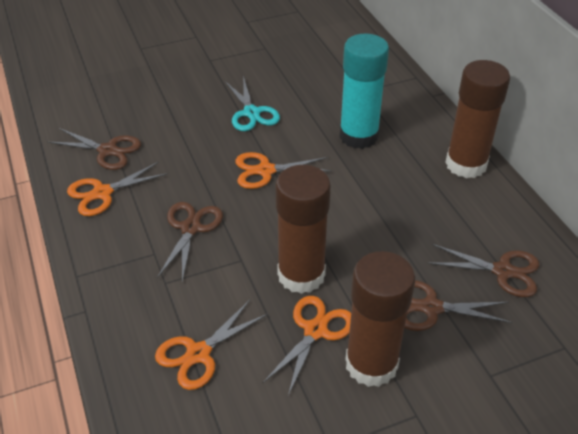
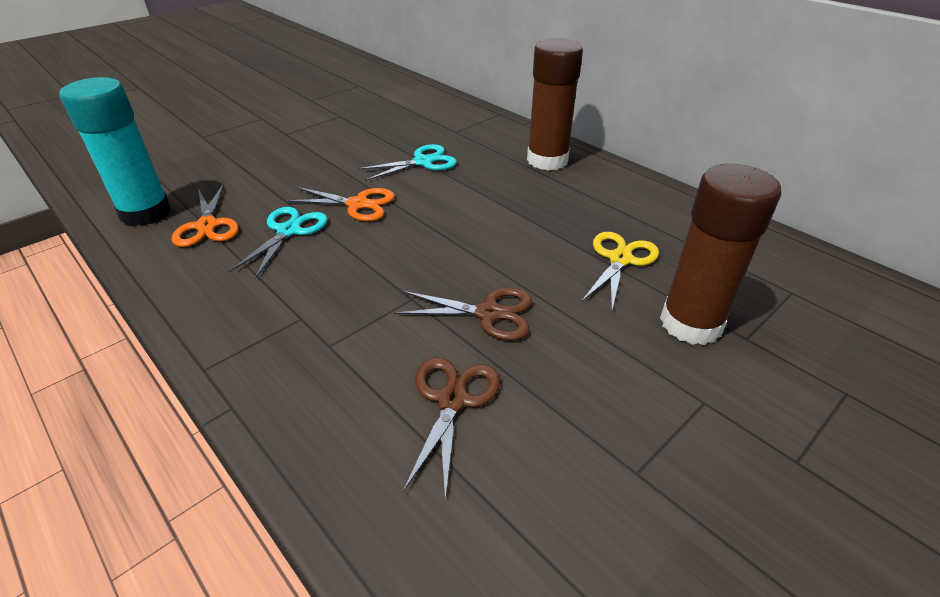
brown glue stick: [276,165,331,294] [345,251,415,387] [445,60,510,178] = 3 -> [527,38,583,171] [660,164,781,345] = 2
brown scissors: [47,128,141,170] [157,202,223,282] [404,280,513,331] [427,244,539,297] = 4 -> [394,288,532,341] [403,357,500,501] = 2
orange scissors: [67,162,168,216] [155,300,268,390] [235,152,332,189] [262,296,351,396] = 4 -> [172,184,239,247] [285,187,395,221] = 2
turquoise scissors: [225,76,280,131] = 1 -> [229,207,328,279] [357,144,457,181] = 2
yellow scissors: none = 0 -> [581,232,659,310] = 1

